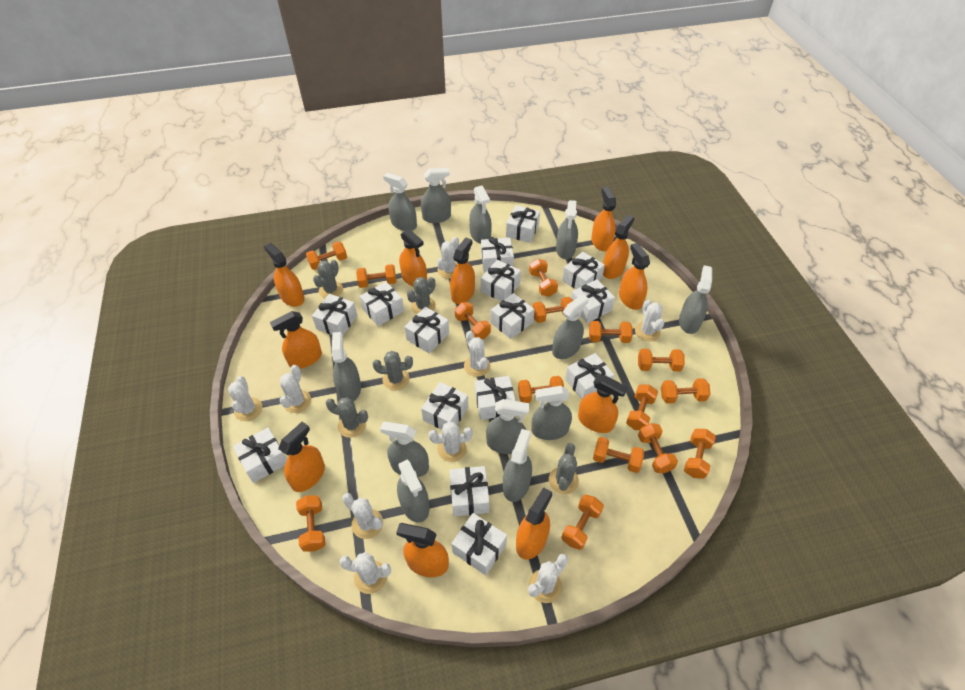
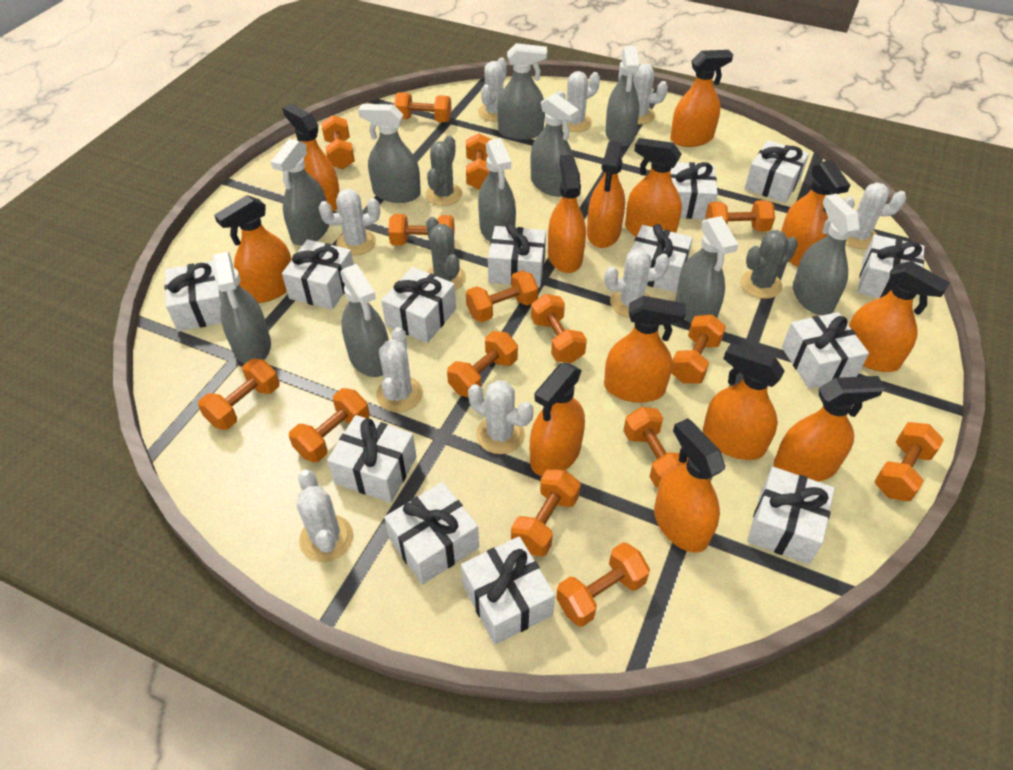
grey cactus: [313,260,343,298] [326,397,368,438] [373,351,413,391] [407,277,436,314] [549,443,579,494] = 5 -> [425,136,463,206] [426,217,466,290] [740,230,798,299] = 3
grey spray bottle: [332,332,361,401] [380,422,429,477] [383,173,417,231] [397,459,429,523] [421,168,451,223] [469,185,492,244] [486,399,530,454] [503,429,532,502] [532,386,572,440] [552,294,589,359] [556,200,578,259] [679,265,712,334] = 12 -> [212,252,271,364] [271,139,329,246] [340,264,389,377] [358,104,421,203] [478,138,516,242] [497,43,547,140] [530,93,579,197] [605,46,640,147] [676,216,739,324] [793,194,860,315] = 10
orange spray bottle: [264,243,305,307] [270,311,322,368] [278,422,325,492] [396,523,449,577] [399,229,427,287] [450,237,475,304] [516,487,552,560] [578,375,628,433] [591,187,616,251] [603,215,634,279] [619,243,650,310] = 11 -> [214,195,292,303] [282,104,340,212] [530,363,585,476] [548,155,586,273] [587,141,625,248] [604,296,686,403] [625,138,682,237] [654,418,725,553] [670,50,733,147] [703,343,785,460] [773,376,885,482] [781,160,850,267] [849,261,950,372] = 13
white gift: [233,427,287,483] [312,294,357,335] [360,281,404,326] [405,307,449,354] [421,382,468,430] [449,466,490,517] [451,513,507,575] [475,376,516,420] [481,237,514,272] [481,260,521,301] [491,293,534,339] [506,205,540,243] [562,252,605,289] [565,353,614,400] [571,280,615,323] = 15 -> [165,261,223,332] [282,239,354,310] [327,415,417,503] [381,267,456,343] [384,482,479,585] [461,536,555,645] [488,223,546,288] [631,224,693,293] [671,162,718,219] [745,140,809,203] [747,467,835,564] [782,312,869,389] [858,235,924,298] = 13

